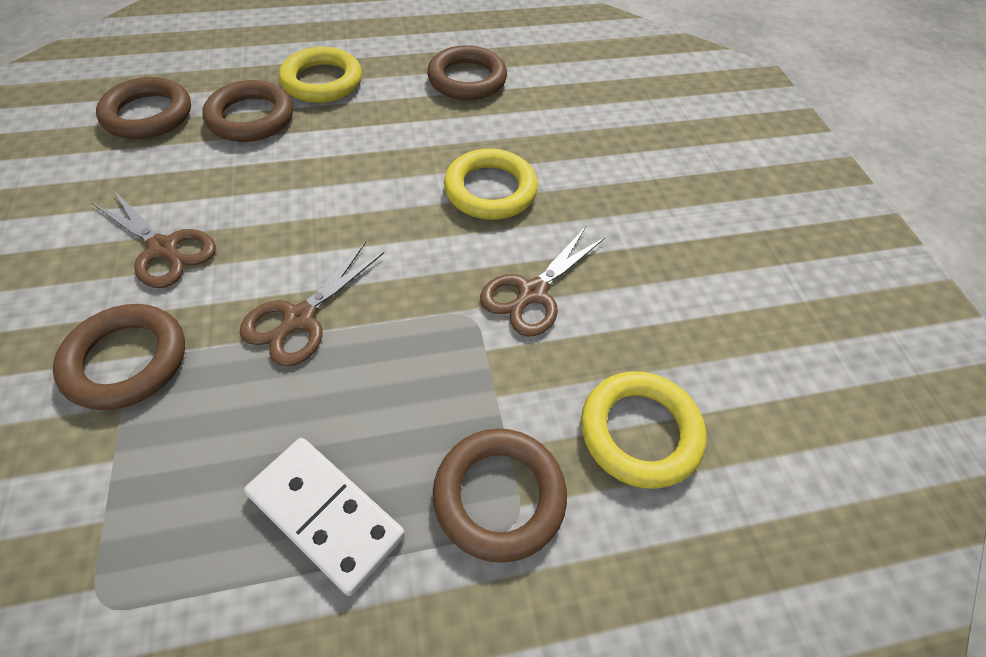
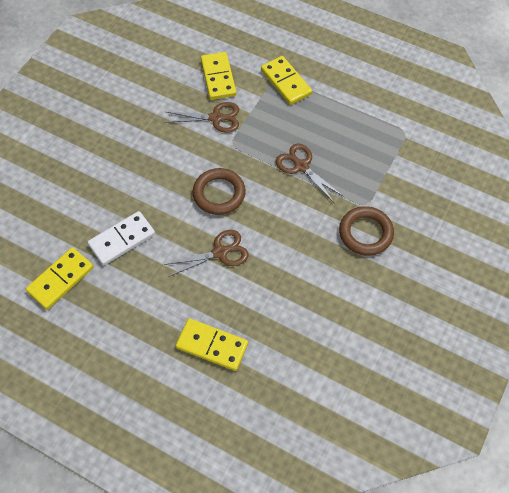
brown ring: [53,304,185,410] [96,77,191,139] [202,80,293,142] [427,45,507,100] [433,428,567,563] = 5 -> [193,168,246,215] [339,206,394,256] = 2
yellow domino: none = 0 -> [26,247,94,310] [176,318,248,371] [201,52,236,100] [261,56,312,105] = 4
yellow ring: [279,47,362,103] [444,148,538,220] [581,371,706,489] = 3 -> none = 0

